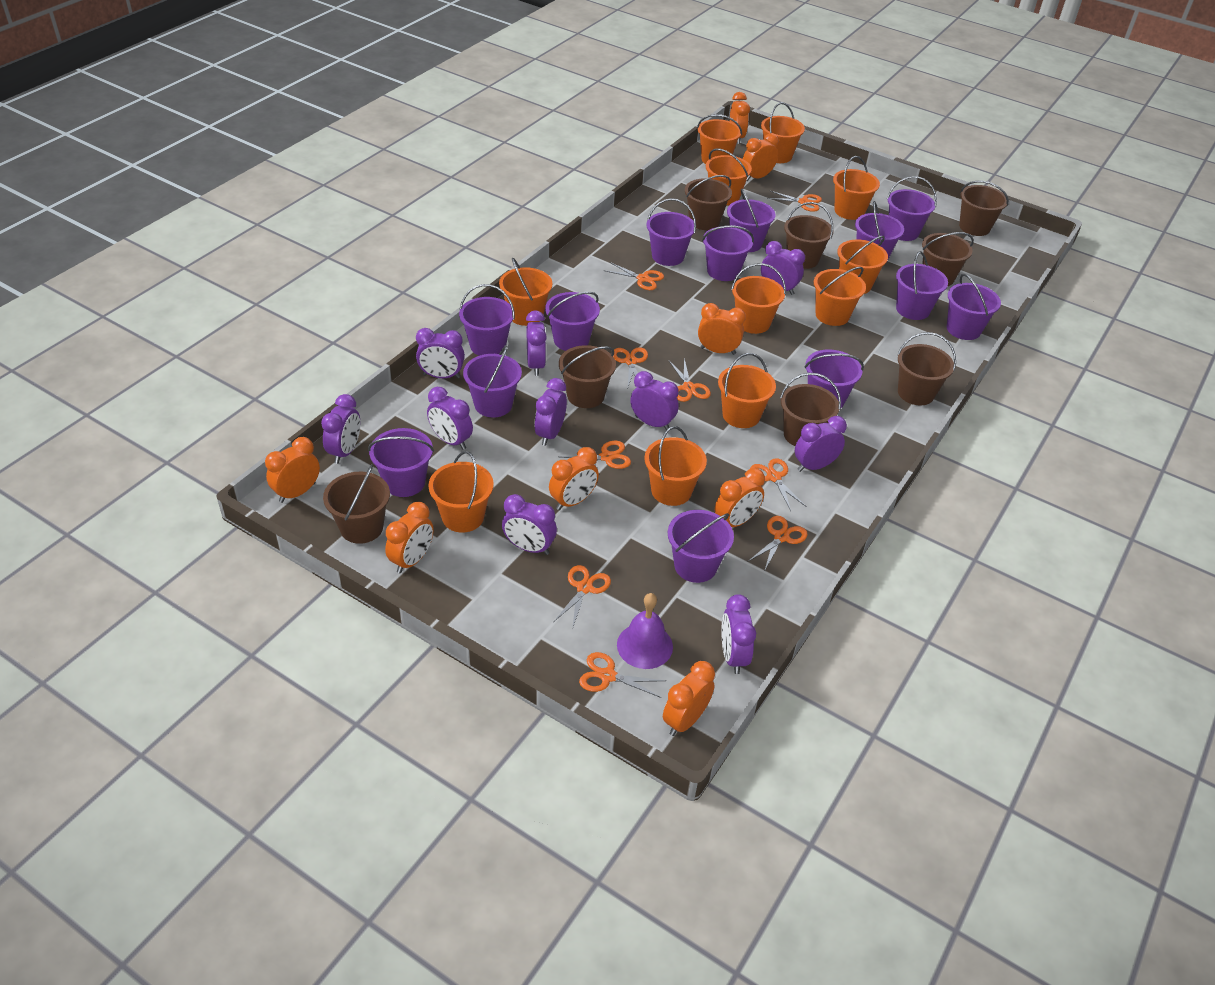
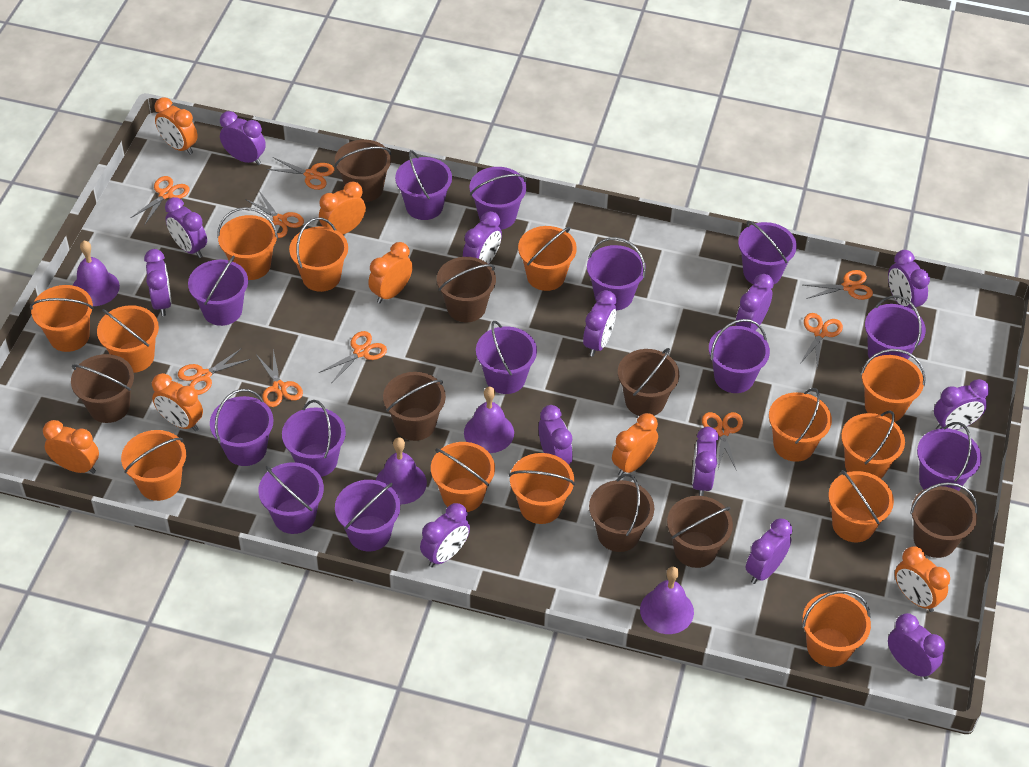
orange bucket: [428,451,494,533] [499,258,552,326] [644,426,707,506] [697,114,742,164] [706,148,752,205] [718,353,776,428] [731,263,786,334] [761,102,805,163] [814,267,866,326] [833,156,880,220] [837,236,888,294] = 11 -> [30,285,94,352] [97,305,159,373] [121,430,186,501] [217,207,278,280] [289,217,348,292] [431,442,495,512] [509,453,575,524] [518,226,577,291] [769,388,832,462] [802,590,871,667] [828,470,894,542] [841,410,905,479] [861,349,926,422] = 13
orange clock: [265,437,320,503] [385,502,434,573] [549,447,599,510] [663,661,715,736] [698,303,746,355] [715,468,765,527] [729,92,750,144] [743,133,779,181] = 8 -> [43,420,99,474] [152,373,203,431] [155,97,198,155] [319,182,366,235] [368,242,413,304] [612,413,658,476] [895,546,950,612] = 7
purple bell: [617,593,673,669] = 1 -> [73,241,120,306] [376,437,427,504] [464,386,514,453] [640,567,694,634] = 4
purple clock: [321,394,360,464] [416,328,465,378] [427,387,473,450] [502,494,557,555] [526,310,547,376] [534,378,567,446] [630,371,679,430] [721,594,756,674] [761,241,805,295] [795,416,847,472] = 10 -> [144,249,172,316] [165,197,207,258] [220,111,266,165] [420,503,470,567] [463,211,502,264] [539,405,573,465] [583,290,616,357] [692,427,719,496] [736,274,774,331] [746,518,792,584] [888,250,930,311] [888,613,945,679] [934,379,990,430] = 13

